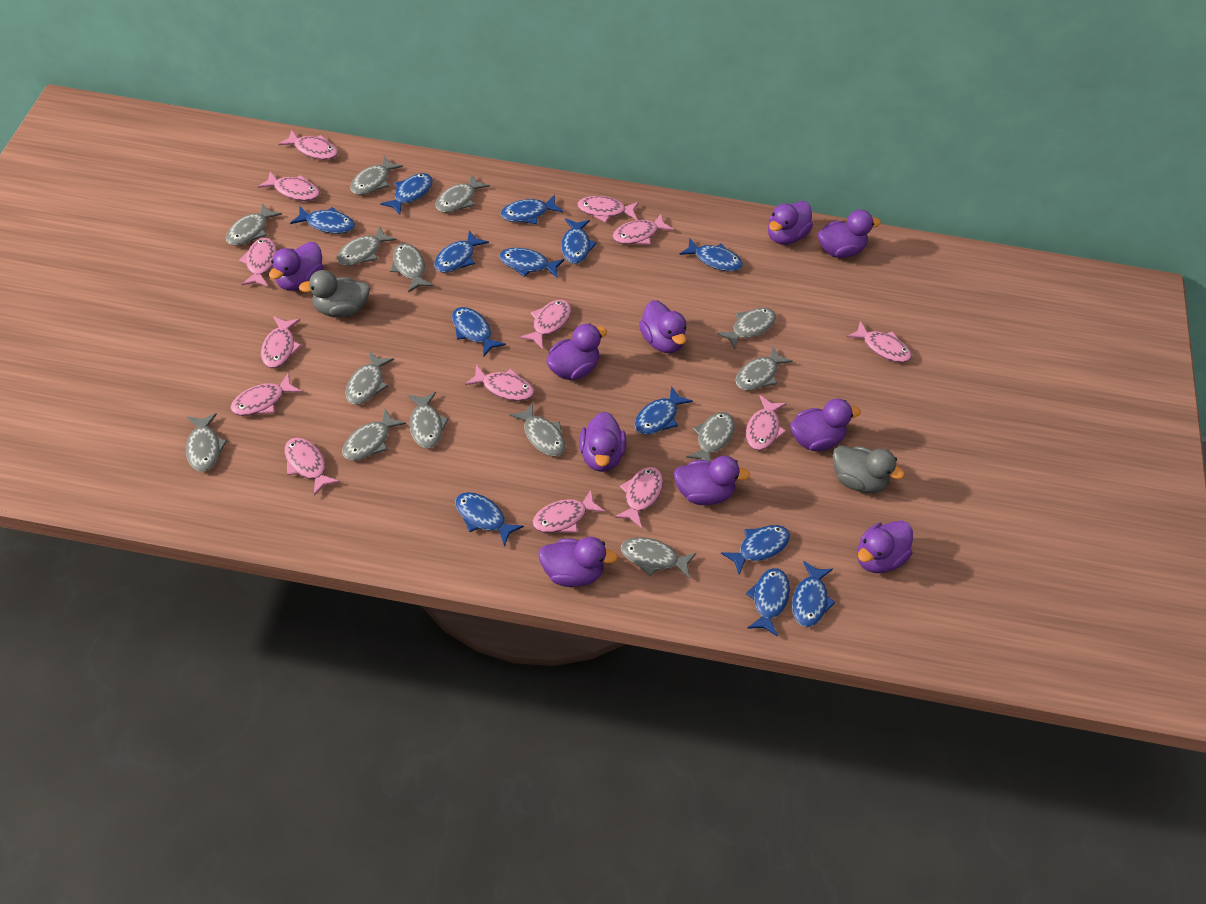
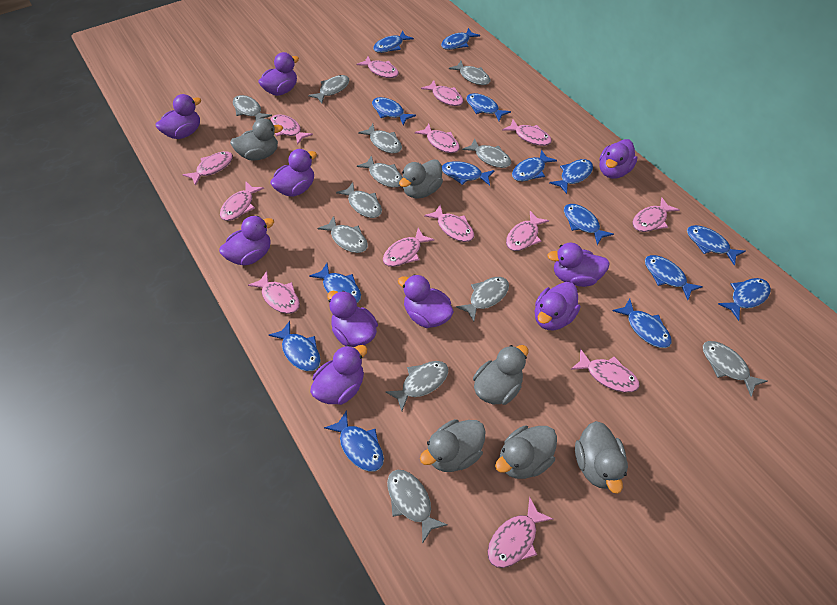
blue fish: [290,206,355,234] [380,173,433,215] [434,230,489,273] [452,307,506,357] [455,492,524,546] [499,248,564,278] [501,195,563,224] [561,218,597,264] [634,386,693,435] [679,238,743,271] [721,525,790,575] [746,568,790,637] [792,561,836,627] = 13 -> [269,321,321,371] [309,263,361,303] [324,410,384,472] [372,97,416,125] [373,31,414,53] [441,28,480,50] [442,161,495,186] [466,93,511,121] [512,150,557,181] [550,159,593,194] [564,204,614,245] [612,298,671,348] [645,255,703,300] [687,225,745,265] [718,278,771,321] = 15
grey duck: [298,270,370,317] [833,445,905,493] = 2 -> [230,118,283,161] [399,159,443,199] [420,419,486,472] [473,345,528,405] [495,426,557,479] [575,421,628,494] = 6
grey fish: [186,413,227,472] [226,203,282,246] [337,226,397,266] [342,409,406,460] [345,351,394,405] [350,156,403,195] [390,243,434,293] [408,392,449,448] [435,174,490,213] [509,403,565,456] [621,537,696,578] [686,412,735,461] [717,308,776,349] [736,346,793,391] = 14 -> [233,95,272,121] [308,75,350,103] [317,216,368,253] [336,182,382,218] [357,155,403,188] [358,124,402,153] [385,361,448,411] [387,470,448,544] [449,61,490,85] [456,277,509,322] [462,138,511,168] [703,341,767,397] = 12

